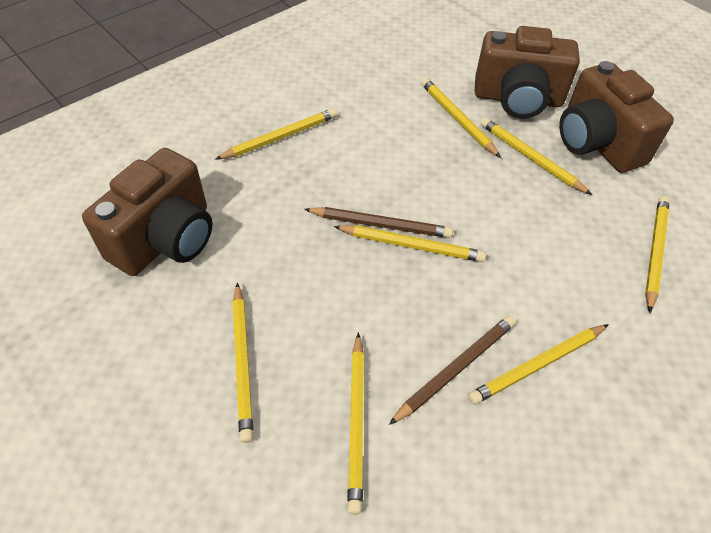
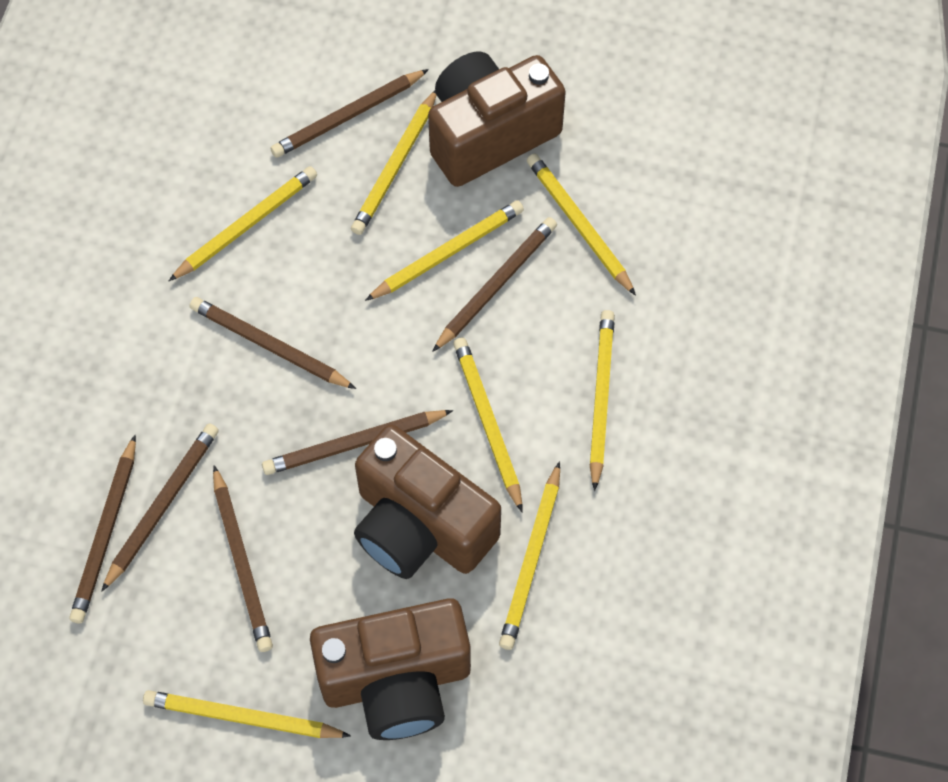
brown pencil: [304,207,453,238] [389,315,516,425] = 2 -> [69,435,136,624] [101,423,219,592] [190,297,356,389] [213,465,273,652] [262,410,453,475] [270,69,429,158] [432,217,557,352] = 7

